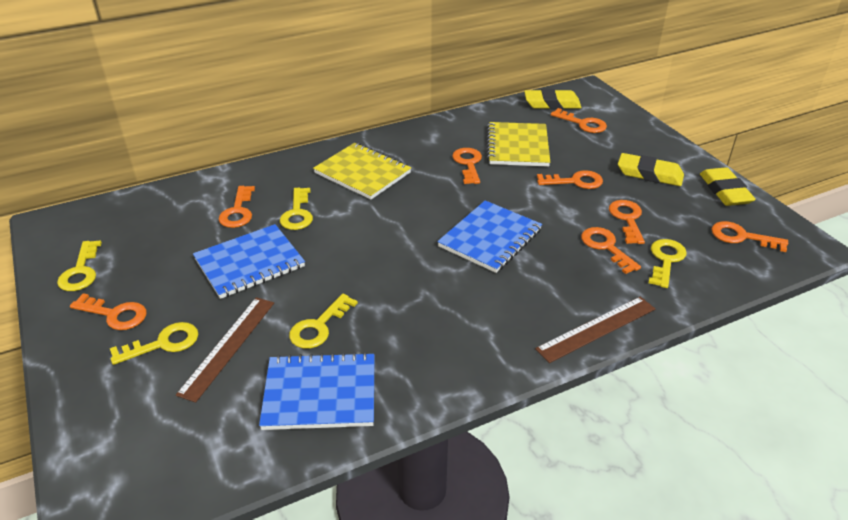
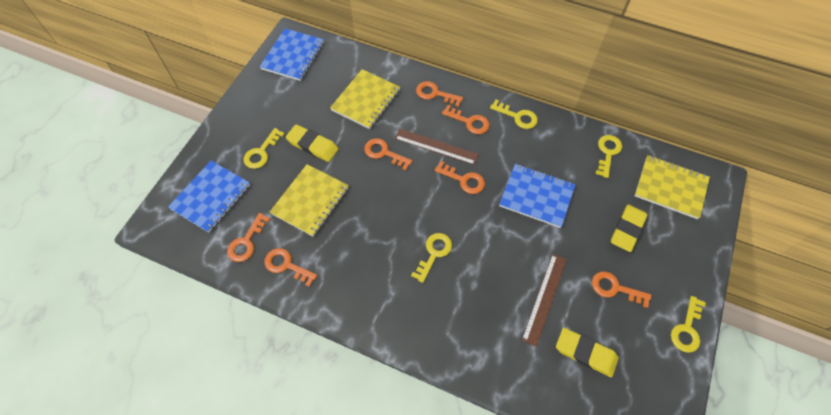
orange key: [70,293,146,330] [219,186,255,228] [452,148,482,184] [537,170,603,189] [551,108,607,133] [581,227,641,274] [609,200,645,244] [712,221,788,252] = 8 -> [227,213,270,262] [265,248,317,287] [364,138,412,170] [416,81,463,107] [435,161,485,194] [442,105,489,134] [592,272,651,308] = 7
yellow notebook: [313,143,411,199] [487,122,550,167] = 2 -> [270,164,349,237] [330,69,400,129] [635,155,710,219] = 3

